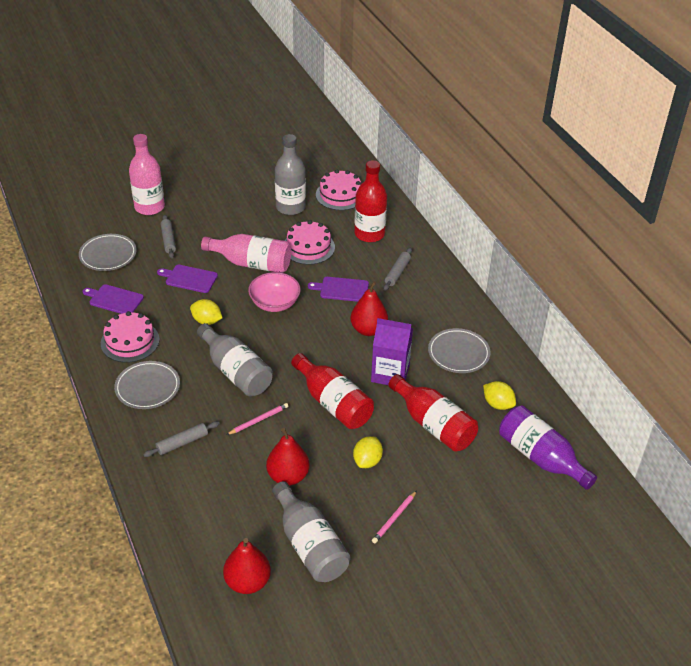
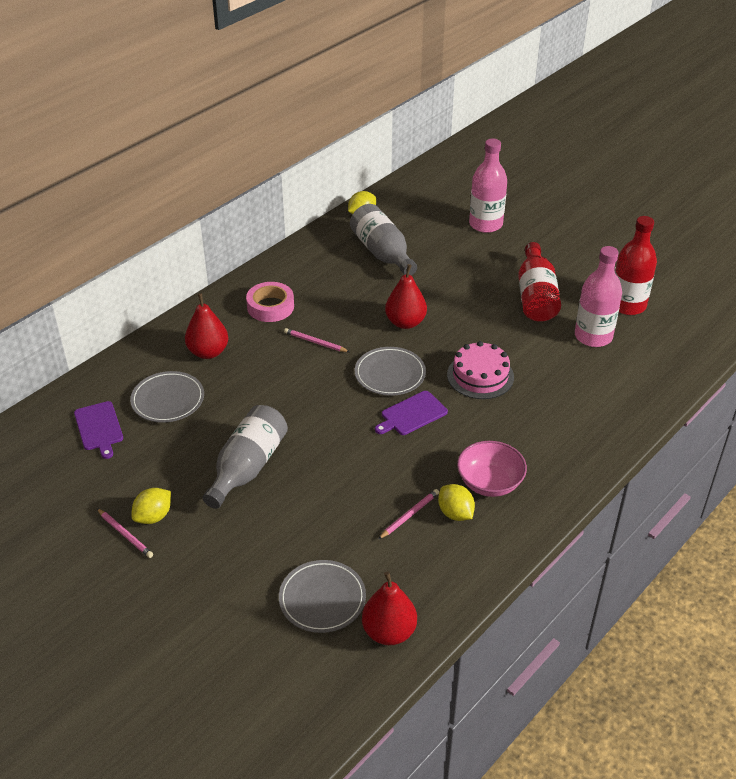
grey bottle: [197,323,273,396] [272,481,350,582] [275,134,306,215] = 3 -> [203,405,288,509] [350,204,417,275] = 2
grey rolling pin: [143,421,220,457] [161,215,176,259] [383,248,412,291] = 3 -> none = 0
pink cake: [101,311,160,363] [285,220,335,265] [316,170,361,210] = 3 -> [447,341,514,399] = 1
pink pencil: [227,403,288,435] [372,491,417,543] = 2 -> [97,508,153,558] [284,328,350,352] [378,489,439,539] = 3
pink tape: none = 0 -> [246,282,294,322] = 1
purple bottle: [499,406,597,490] = 1 -> none = 0
purple carton: [371,318,413,385] = 1 -> none = 0
purple cutting board: [83,284,144,314] [157,265,218,293] [308,277,369,302] = 3 -> [74,401,123,459] [375,391,448,435] = 2
red bottle: [291,353,374,429] [354,160,387,242] [388,374,478,452] = 3 -> [518,242,561,322] [615,216,657,315] = 2

